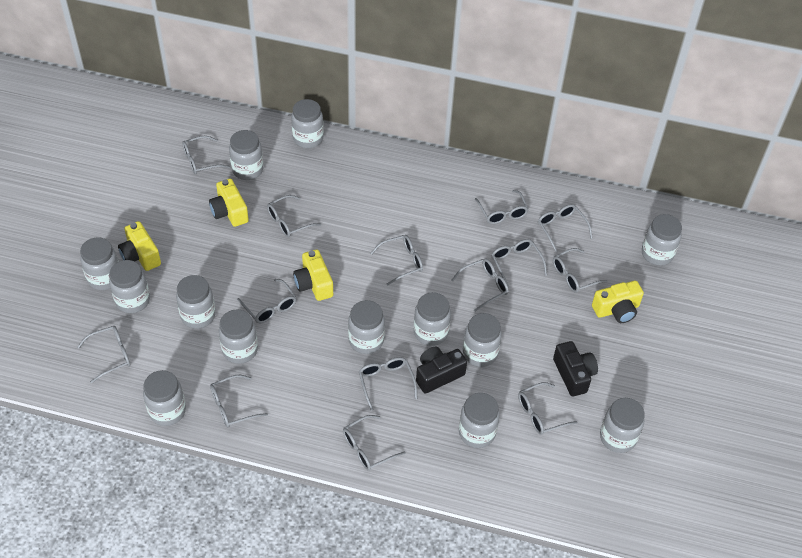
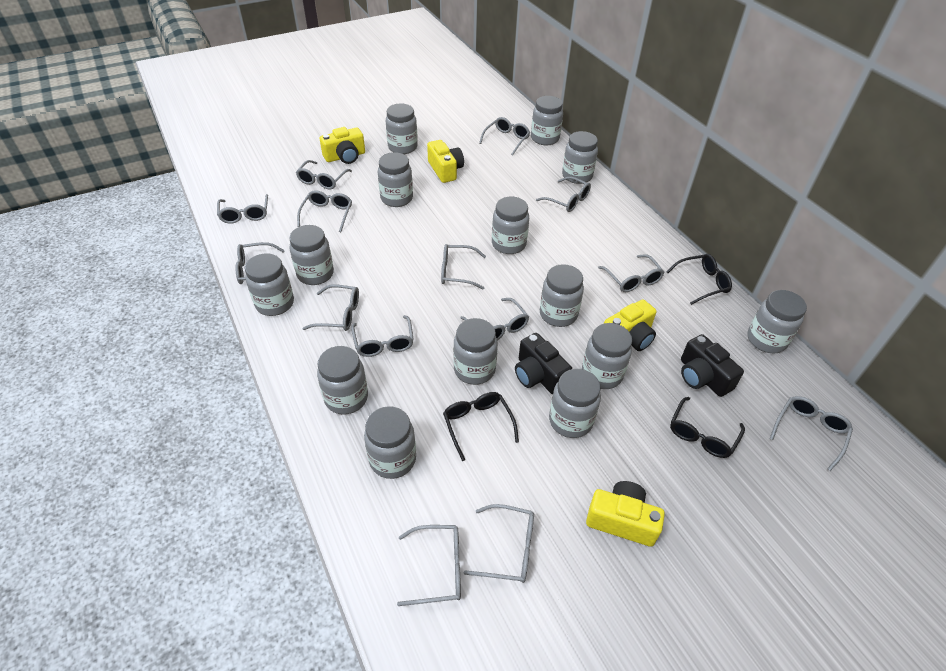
black glasses: none = 0 -> [443,392,519,461] [667,254,732,305] [670,397,745,458] = 3
grey jar: [80,237,119,290] [109,260,150,313] [143,370,186,426] [176,275,216,329] [219,309,258,364] [229,130,263,180] [291,99,324,148] [348,300,385,354] [414,292,451,346] [459,393,500,448] [463,313,502,367] [600,398,645,453] [642,214,682,266] = 13 -> [245,253,294,316] [289,225,334,285] [317,346,368,415] [364,406,416,479] [378,152,413,207] [386,104,418,154] [453,318,498,385] [492,197,529,254] [531,96,563,145] [540,264,584,327] [549,369,601,438] [562,131,598,184] [582,323,632,389] [747,290,807,353] = 14

